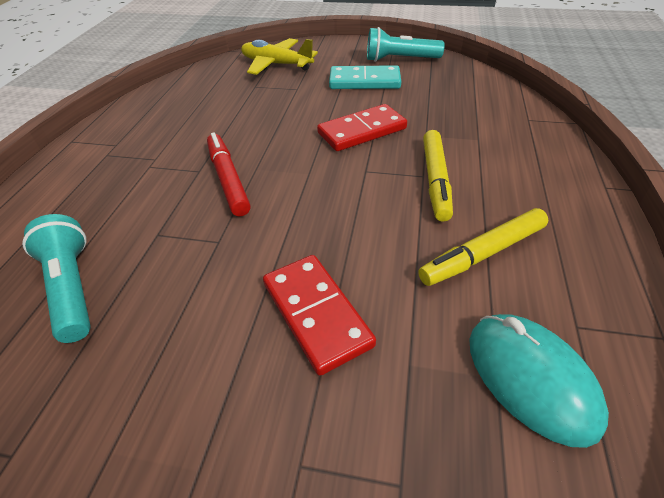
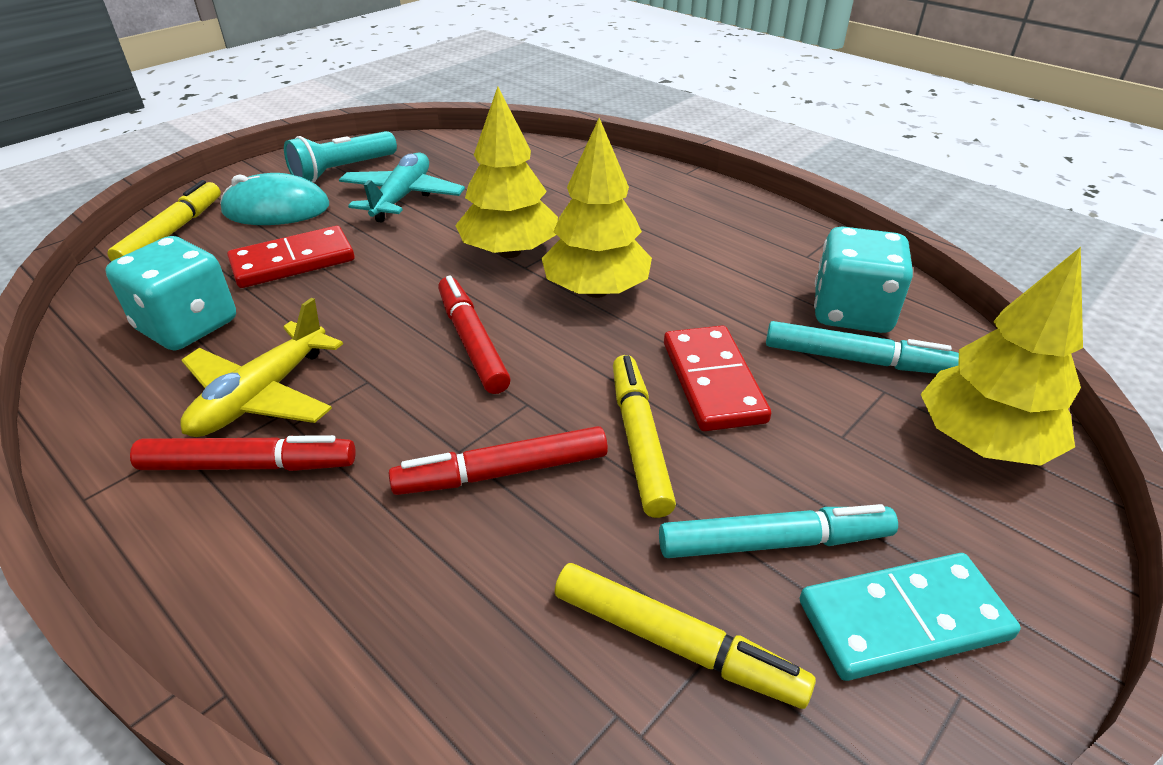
red marker: [207,132,251,216] = 1 -> [130,435,356,471] [389,426,608,495] [438,276,511,394] = 3
turquoise dice: none = 0 -> [105,236,236,350] [814,226,913,333] = 2
turquoise flashlight: [22,214,91,343] [367,27,445,62] = 2 -> [284,131,397,183] = 1
turquoise marker: none = 0 -> [659,504,898,558] [766,321,959,374] = 2
turquoise plane: none = 0 -> [339,152,465,223] = 1
yellow marker: [418,208,548,286] [423,130,453,222] = 2 -> [107,180,221,261] [555,563,816,709] [613,355,676,518] = 3
yellow tree: none = 0 -> [455,87,558,258] [541,118,652,298] [921,247,1083,466] = 3

